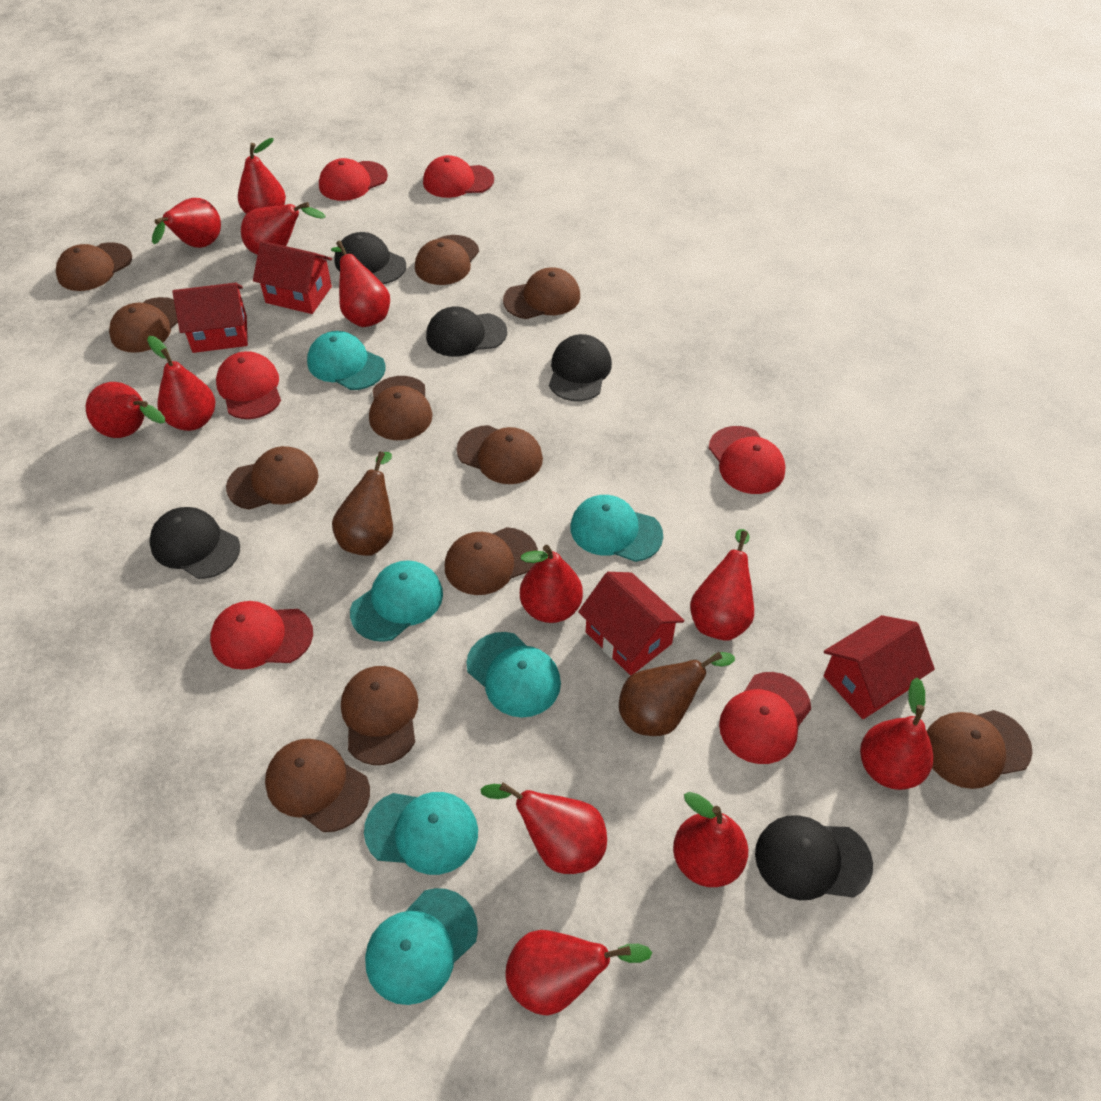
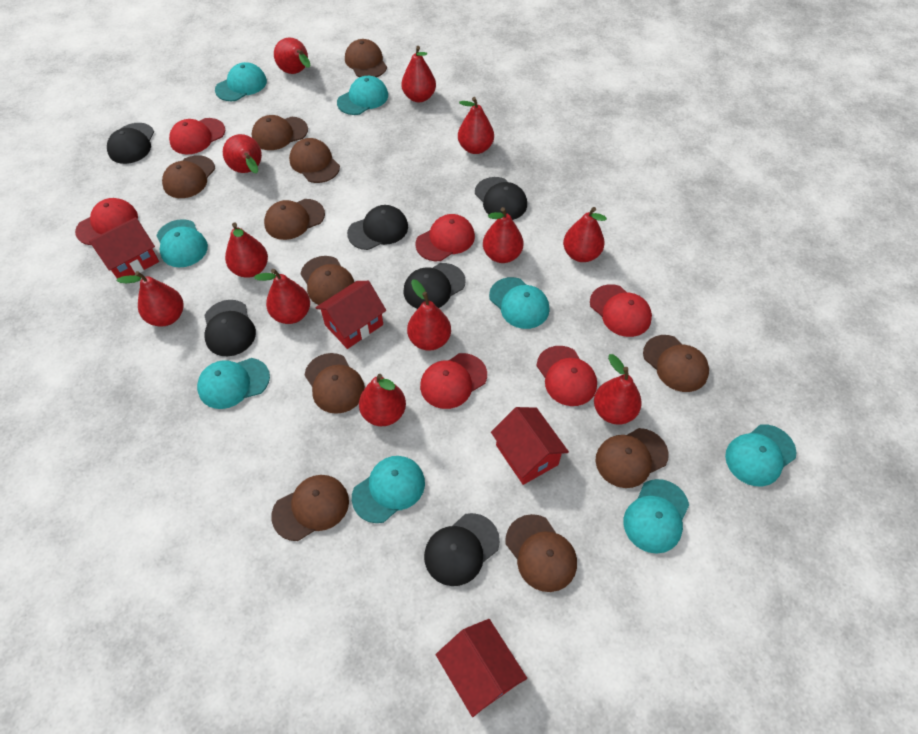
black cap: [149,507,240,579] [334,232,406,284] [426,307,507,357] [549,334,612,401] [755,815,873,900] = 5 -> [107,123,154,164] [204,300,256,356] [347,205,408,250] [403,263,466,309] [424,513,500,586] [475,177,527,220] = 6
brown pear: [332,452,393,556] [619,652,735,736] = 2 -> none = 0
turquoise cap: [307,331,385,390] [350,560,443,642] [364,792,478,875] [365,888,478,1005] [466,632,561,718] [570,495,663,562] = 6 -> [156,219,208,267] [197,358,270,409] [215,62,267,101] [337,76,388,115] [352,456,425,523] [489,277,550,329] [624,479,689,554] [725,424,796,486] = 8

